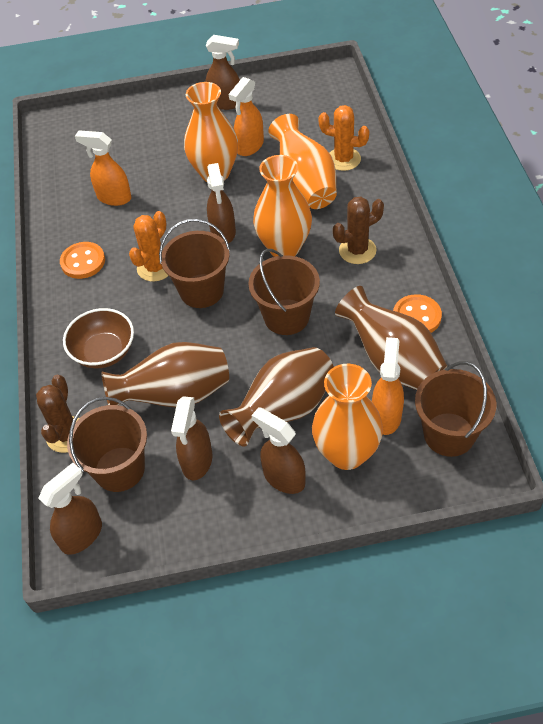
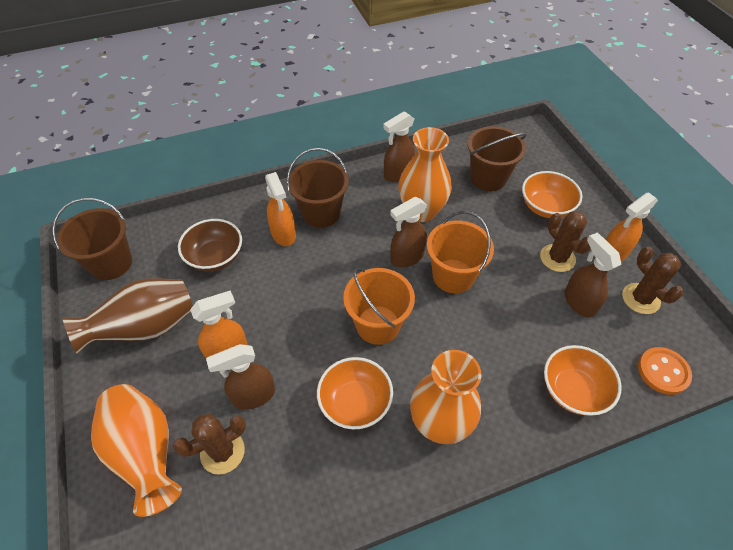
brown bucket: [67,397,147,492] [159,219,230,308] [248,249,320,335] [415,361,496,457] = 4 -> [52,198,132,280] [287,148,349,228] [468,126,527,191] = 3
brown cactus: [36,375,79,453] [333,196,384,264] = 2 -> [173,414,246,475] [540,211,591,272] [622,247,683,314] = 3
brown spray bottle: [38,463,102,555] [171,396,212,480] [206,35,240,110] [207,163,236,243] [251,407,306,494] = 5 -> [206,344,275,410] [383,112,415,182] [390,197,427,267] [564,232,621,318] = 4
brown vase: [101,342,229,408] [219,347,334,447] [335,286,447,390] = 3 -> [62,278,193,354] = 1
orange bowl: none = 0 -> [317,357,393,429] [522,171,582,218] [544,345,622,416] = 3
orange bucket: none = 0 -> [343,268,415,345] [427,211,494,293] = 2
orange button: [60,242,105,279] [393,294,442,333] = 2 -> [638,347,692,395] = 1
orange cactus: [129,211,168,282] [318,105,370,171] = 2 -> none = 0
orange vase: [184,82,238,182] [253,155,312,257] [268,114,337,209] [312,364,383,470] = 4 -> [91,384,182,517] [398,127,452,222] [410,350,481,444] = 3

